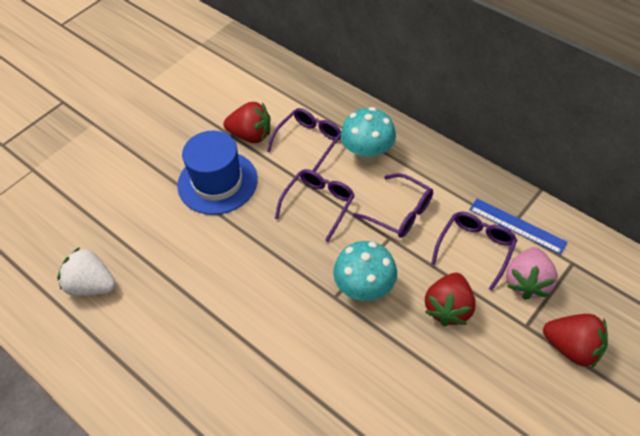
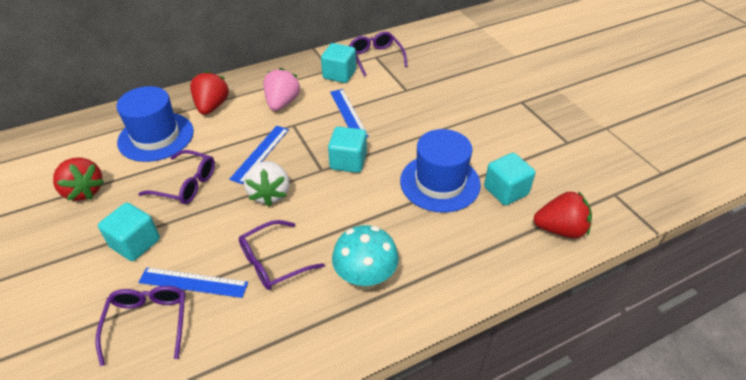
blue hat: [177,131,258,215] = 1 -> [116,86,194,162] [400,129,481,213] = 2
blue ruler: [469,199,568,255] = 1 -> [138,267,248,298] [229,126,289,184] [330,89,369,137] = 3
turquoise cube: none = 0 -> [98,203,160,261] [321,43,356,83] [328,126,367,173] [484,153,535,206] = 4
turquoise mushroom: [333,241,397,301] [341,107,396,163] = 2 -> [332,225,399,290] = 1

